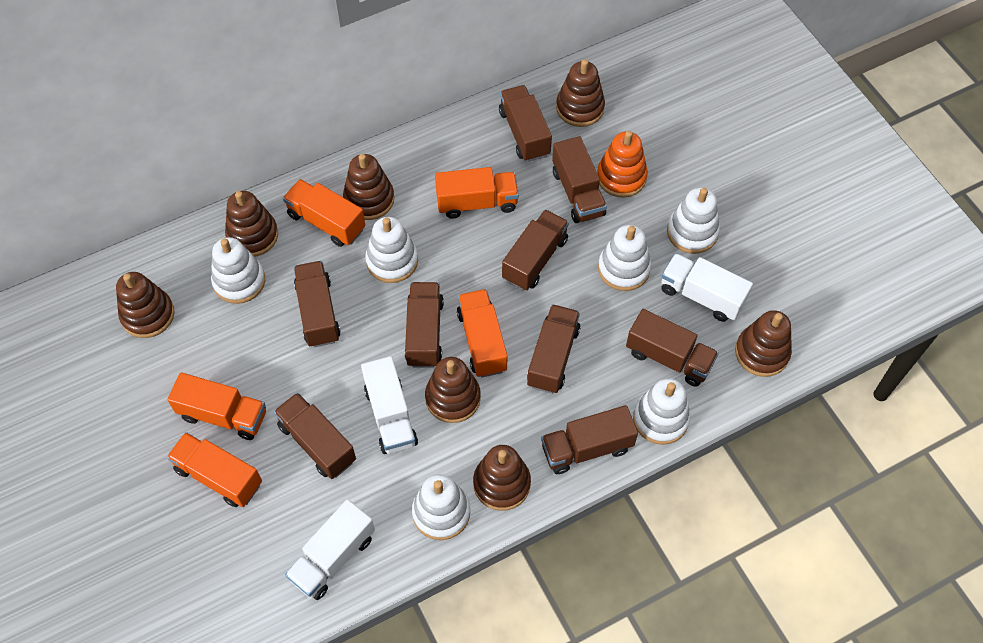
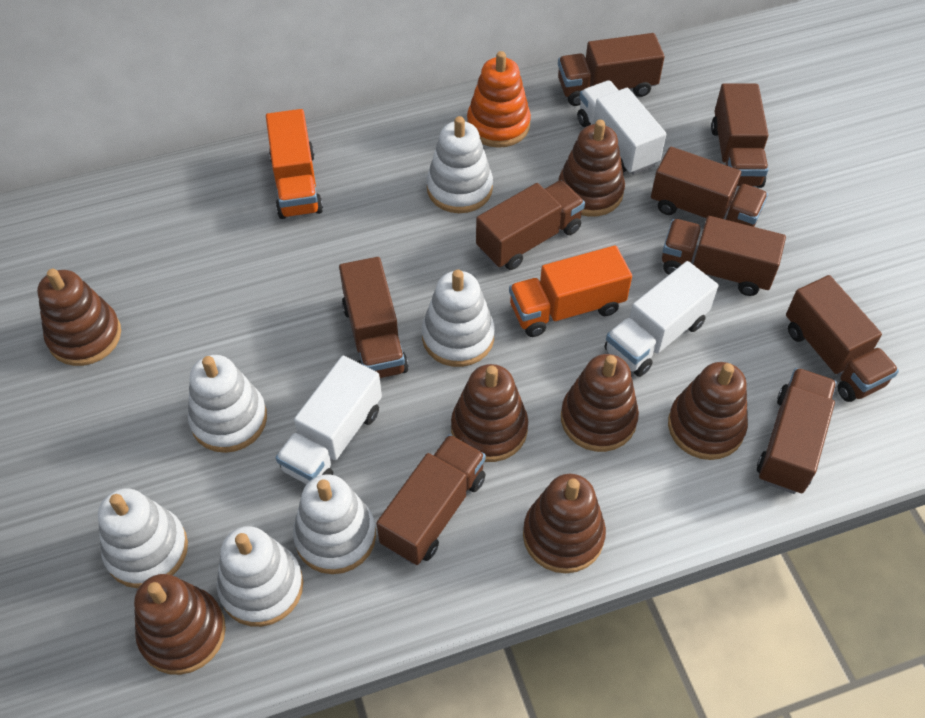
orange truck: [167,372,266,440] [167,432,262,507] [283,179,365,247] [435,167,519,219] [457,289,508,377] = 5 -> [266,109,323,219] [509,245,632,337] = 2

